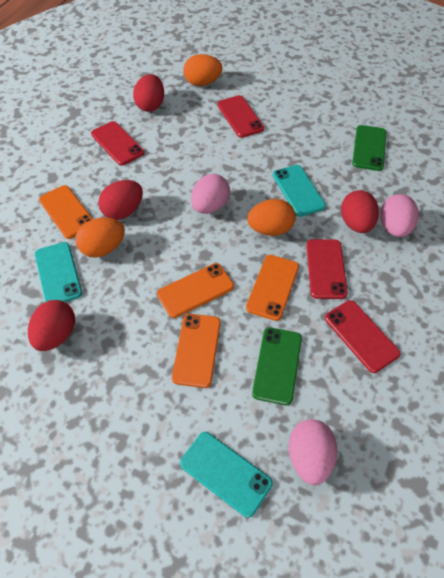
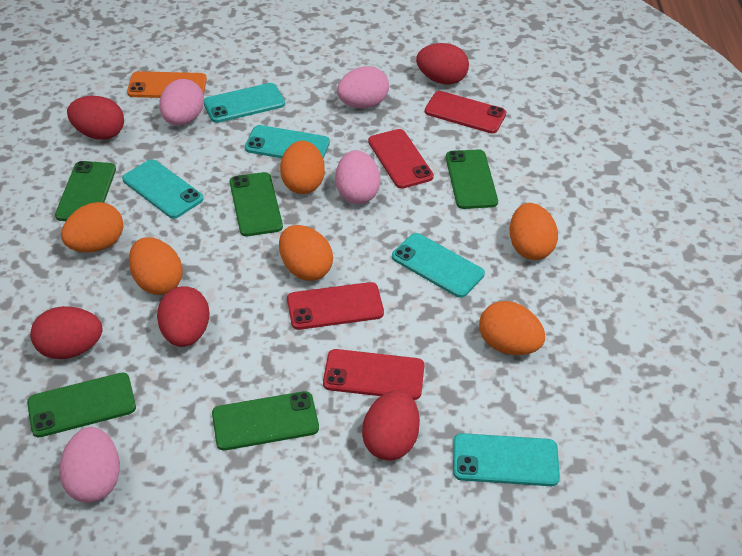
green phone: [252,327,302,405] [352,125,386,171] = 2 -> [27,373,136,438] [55,161,116,221] [212,391,319,451] [230,172,283,236] [446,149,498,209] = 5
orange egg: [75,217,125,258] [183,54,222,86] [247,199,296,236] = 3 -> [61,202,123,252] [129,237,183,295] [279,225,333,281] [280,141,325,194] [479,301,545,355] [510,203,558,260] = 6
orange phone: [39,185,93,239] [157,263,234,318] [172,314,221,388] [246,255,299,321] = 4 -> [127,71,207,98] = 1
pink egg: [191,174,230,214] [289,419,337,485] [380,194,419,237] = 3 -> [59,427,120,503] [159,79,204,125] [335,150,380,204] [337,66,389,108] = 4
red egg: [28,300,75,351] [98,180,143,220] [133,74,164,112] [341,190,379,233] = 4 -> [30,306,103,359] [67,96,124,140] [157,286,209,347] [362,390,420,461] [416,43,469,84] = 5
turquoise phone: [35,242,82,302] [180,432,273,518] [273,165,326,217] = 3 -> [122,159,204,219] [204,83,285,123] [245,125,330,159] [392,233,485,298] [453,433,560,486] = 5

